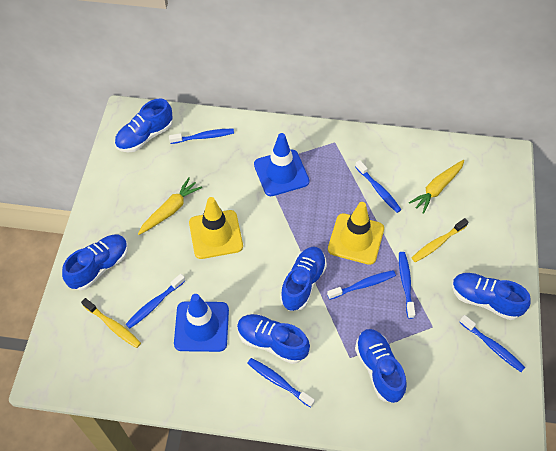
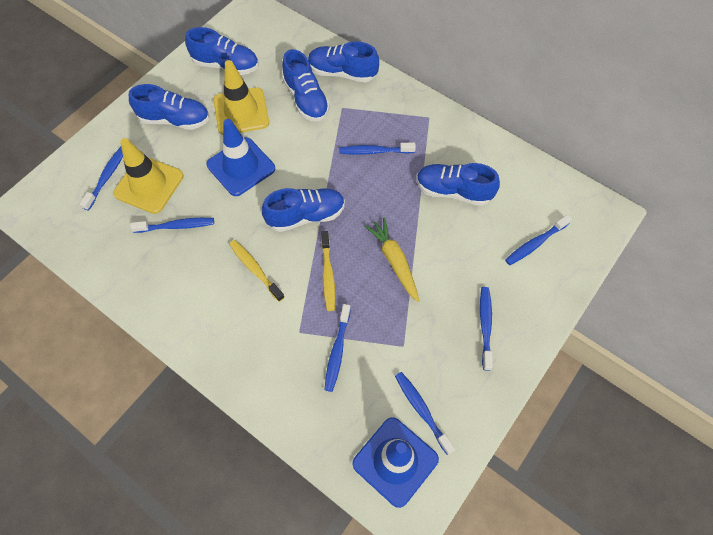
yellow carrot: [138,178,202,235] [409,160,464,214] = 2 -> [365,217,419,302] = 1

